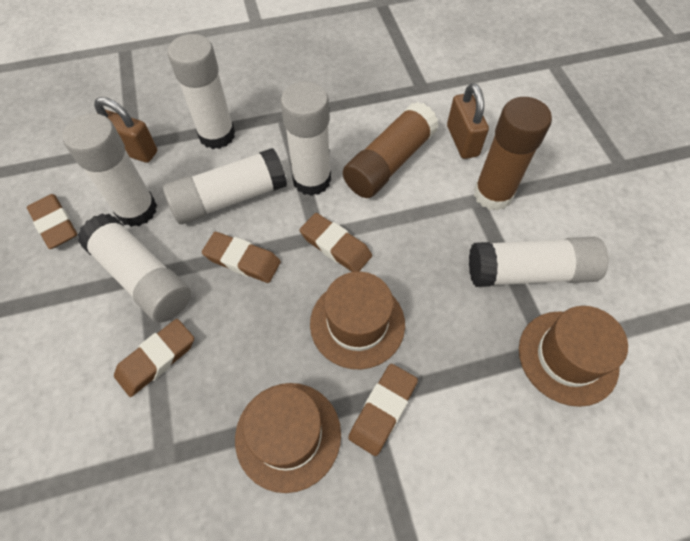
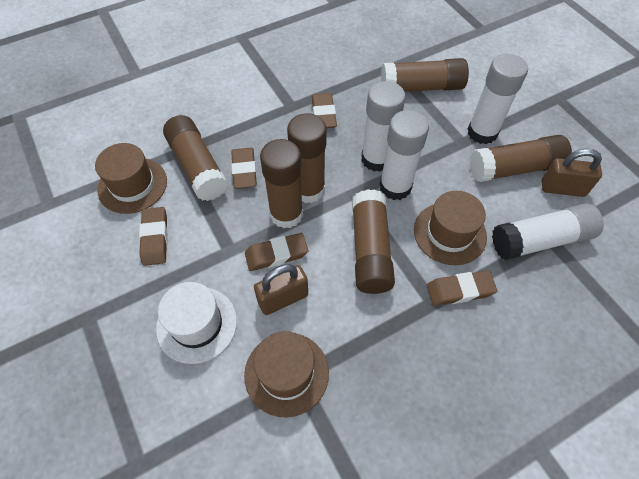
brown glue stick: [343,102,439,198] [474,97,552,211] = 2 -> [163,115,228,201] [260,139,303,228] [287,113,327,203] [352,189,395,294] [381,58,469,92] [470,135,572,182] = 6
white glue stick: [63,113,157,227] [77,214,191,322] [163,148,287,224] [168,34,235,149] [280,81,331,196] [469,237,609,287] = 6 -> [361,81,406,172] [379,110,429,200] [467,54,528,144] [492,203,604,260] = 4
white hat: none = 0 -> [156,282,237,364] = 1

